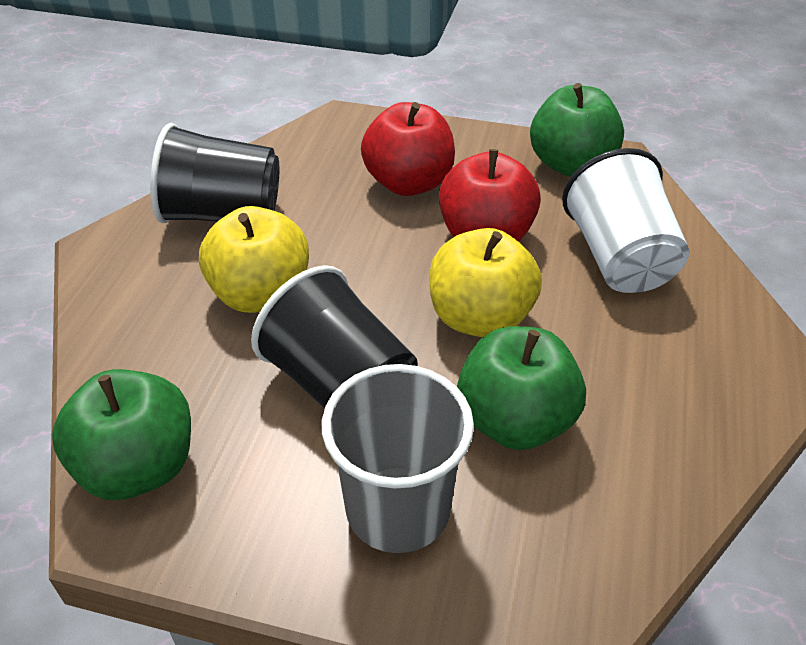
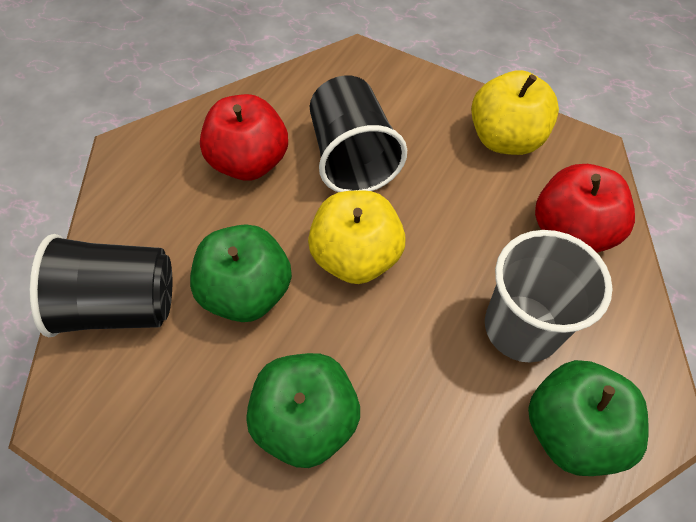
white cup: [562,148,689,293] = 1 -> none = 0

